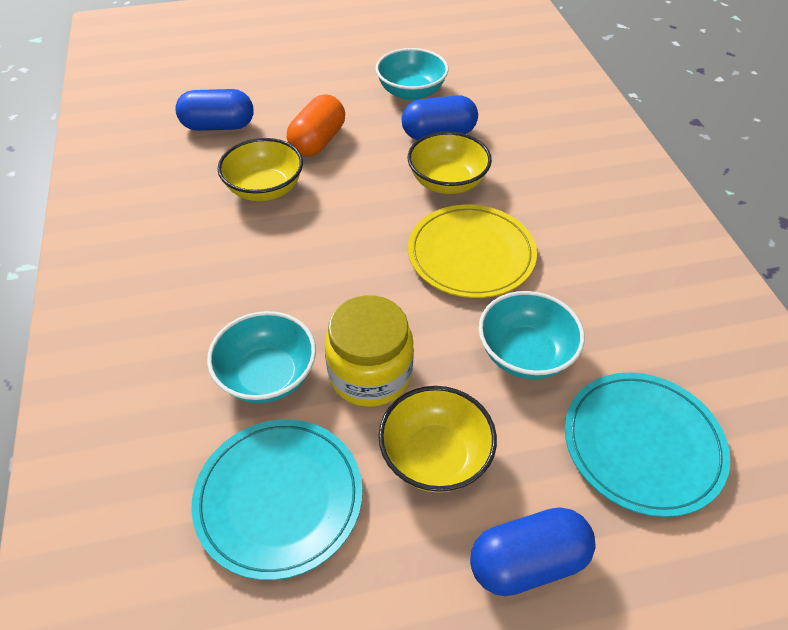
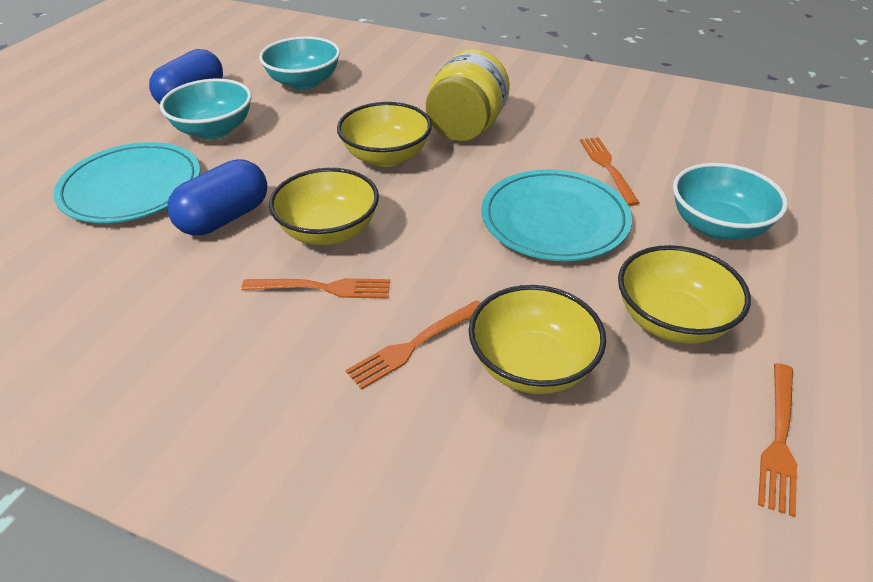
blue capsule: [175,89,254,131] [402,95,478,140] [470,507,595,596] = 3 -> [149,49,223,104] [167,159,268,235] = 2
orange capsule: [287,94,345,157] = 1 -> none = 0
orange fork: none = 0 -> [241,278,390,298] [346,300,481,390] [580,137,640,206] [758,363,797,517] = 4
yellow bowl: [217,138,303,201] [378,386,497,493] [408,131,492,194] = 3 -> [269,168,379,245] [337,102,432,167] [468,285,606,394] [618,245,751,344] = 4
yellow plate: [408,205,537,298] = 1 -> none = 0

